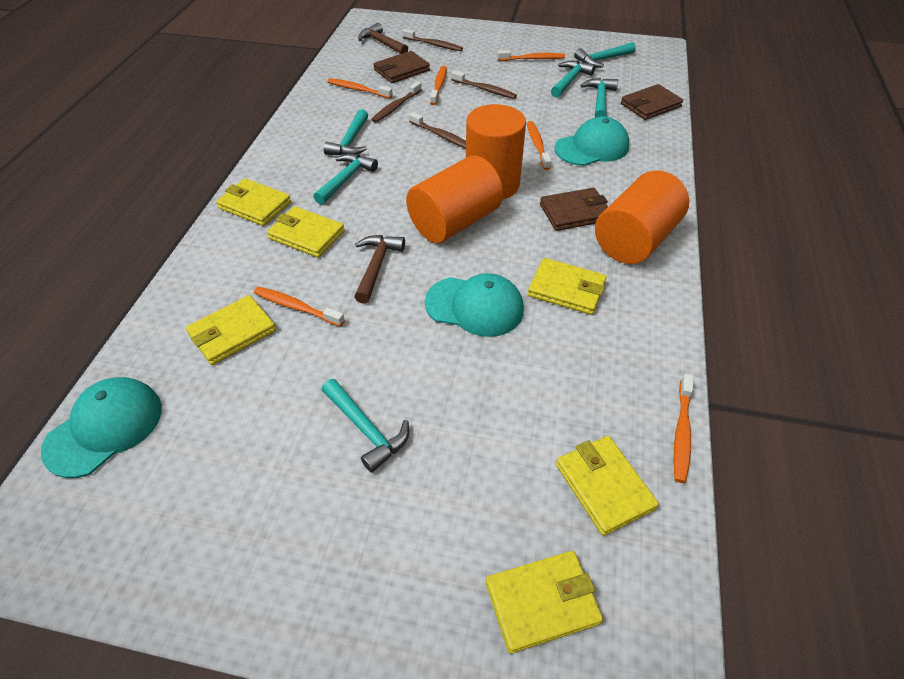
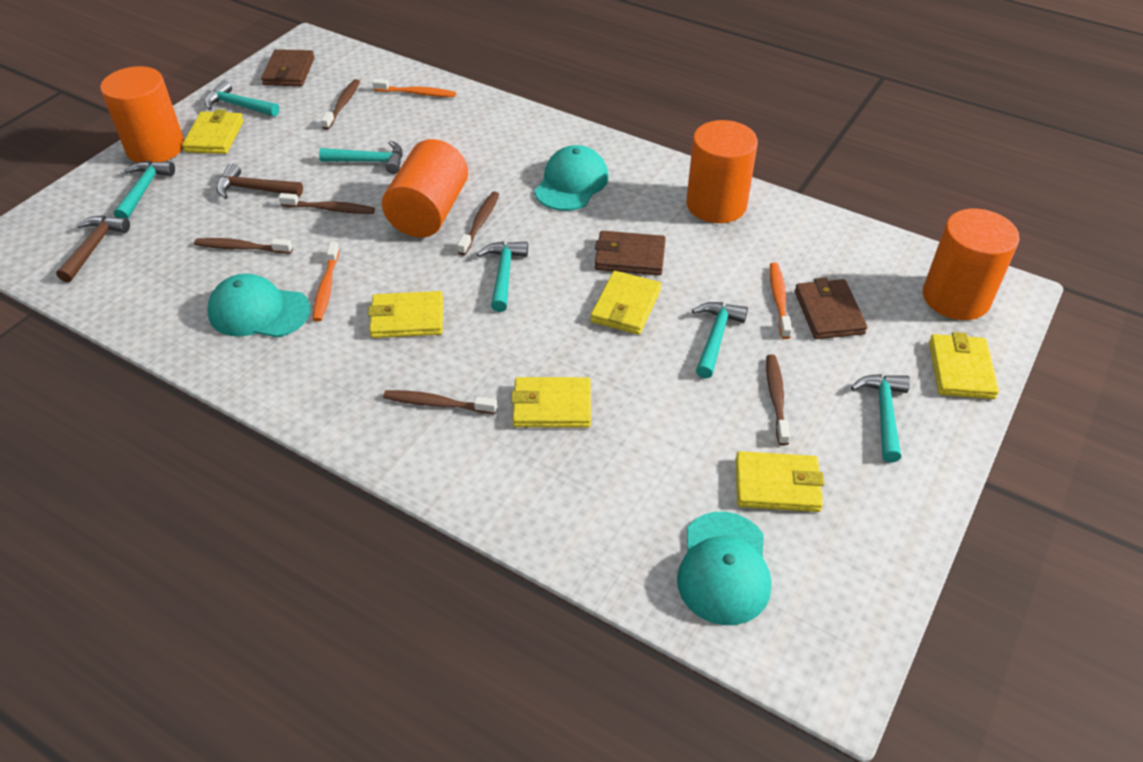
brown toothbrush: [371,81,422,123] [403,29,463,51] [409,112,466,149] [451,70,517,99] = 4 -> [194,238,293,254] [279,193,375,214] [321,79,360,130] [383,390,497,414] [457,191,499,255] [766,354,790,445] = 6
orange cylinder: [406,156,503,243] [466,104,526,199] [595,170,689,264] = 3 -> [100,66,184,163] [382,139,468,237] [686,120,758,223] [923,209,1020,320] = 4
orange toothbrush: [254,287,345,327] [327,78,393,98] [430,66,447,105] [497,50,565,61] [527,121,552,170] [673,374,694,483] = 6 -> [313,242,340,321] [372,79,456,97] [770,263,792,339] = 3

